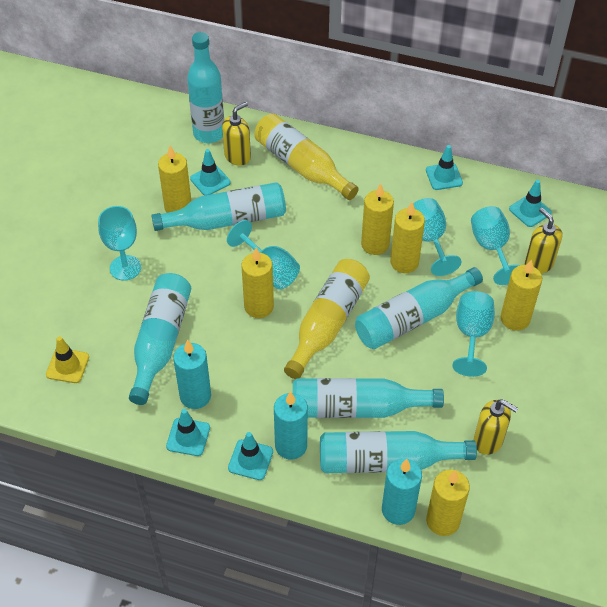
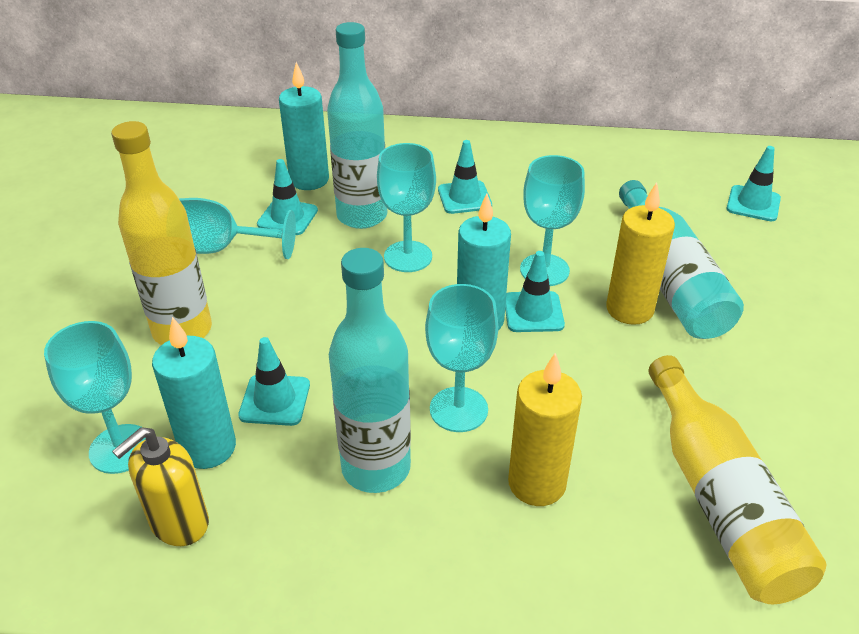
turquoise bottle: [129,273,191,405] [151,182,286,231] [187,32,224,143] [293,378,444,418] [320,431,477,473] [355,267,483,349] = 6 -> [327,22,387,229] [329,248,411,493] [619,180,744,339] = 3
yellow candle: [158,146,191,213] [241,247,274,318] [361,183,394,255] [390,202,425,273] [426,469,470,536] [501,259,542,331] = 6 -> [508,353,582,506] [606,182,675,325] = 2
yellow soap dispenser: [222,102,251,166] [474,399,518,455] [525,208,562,274] = 3 -> [112,427,209,546] = 1
yellow traffic cone: [46,336,89,383] = 1 -> none = 0

